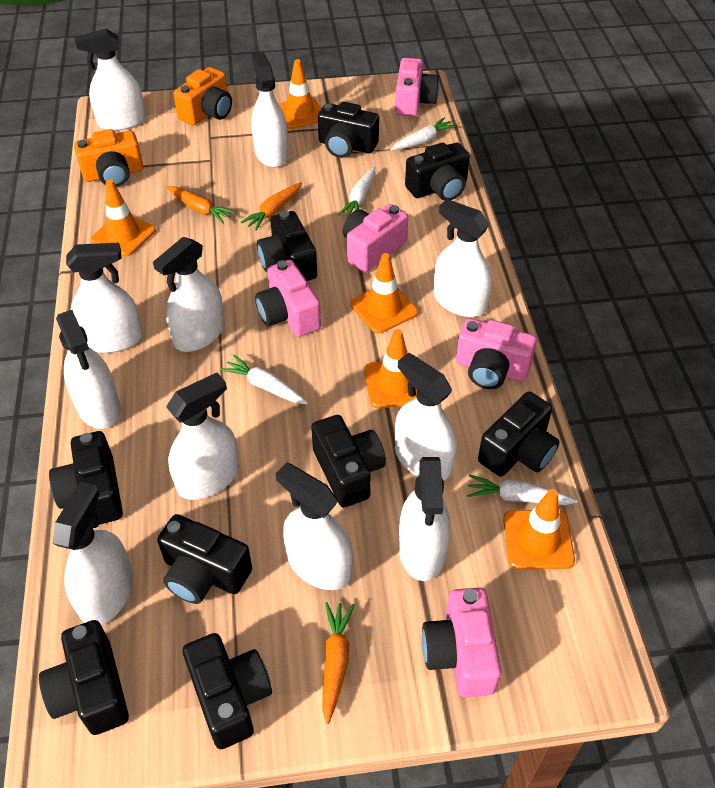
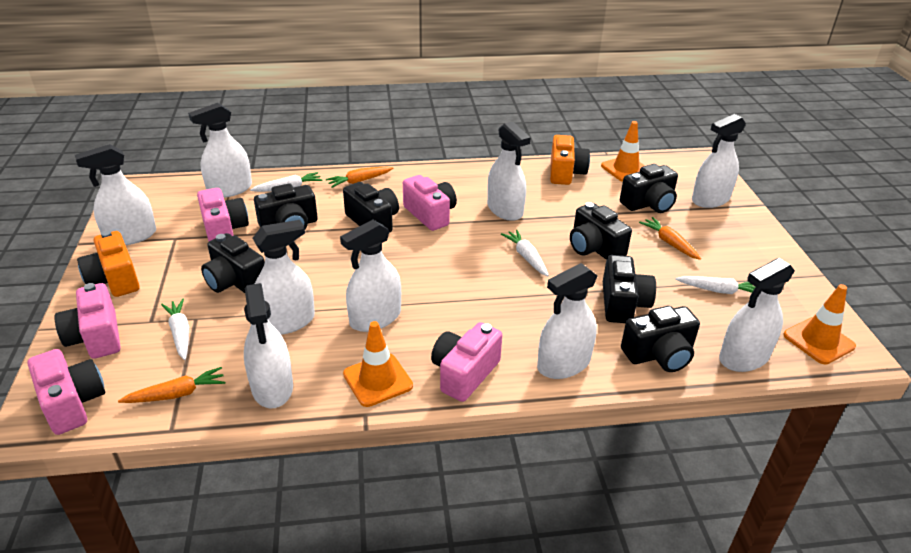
black camera: [39,620,129,735] [49,431,123,525] [157,514,252,604] [182,633,272,749] [257,211,317,281] [311,415,386,507] [318,102,379,158] [405,142,470,201] [478,391,559,477] = 9 -> [201,233,265,293] [254,183,318,229] [343,182,399,233] [570,202,632,260] [603,255,656,323] [620,164,678,213] [621,306,700,372] = 7
orange traffic cone: [91,180,156,257] [278,59,322,129] [350,253,418,334] [364,329,417,408] [503,489,575,570] = 5 -> [343,321,413,407] [601,121,645,182] [783,284,856,364] = 3
white spray bottle: [52,482,133,625] [56,310,121,429] [66,243,143,353] [74,28,146,131] [153,237,225,352] [166,373,239,500] [251,52,289,168] [275,463,353,590] [395,353,457,481] [399,457,450,581] [434,199,492,317] = 11 -> [75,144,156,245] [188,103,252,198] [244,283,293,409] [253,220,315,335] [340,220,401,332] [487,121,531,221] [537,263,597,379] [692,114,746,208] [719,258,795,372] = 9

